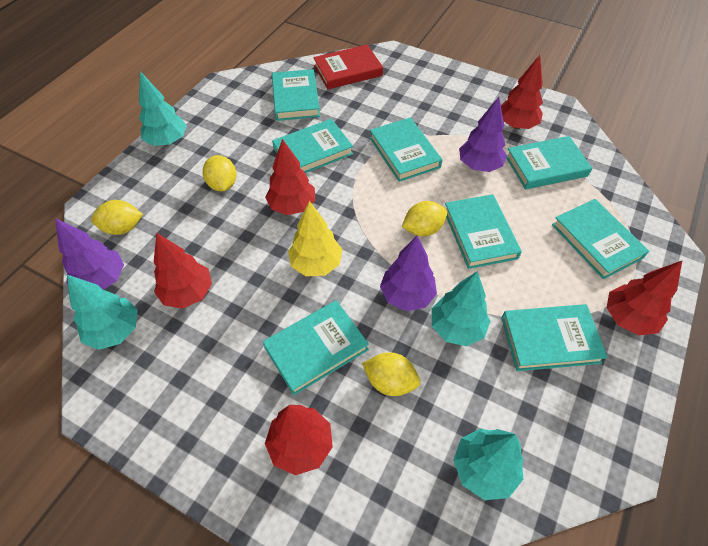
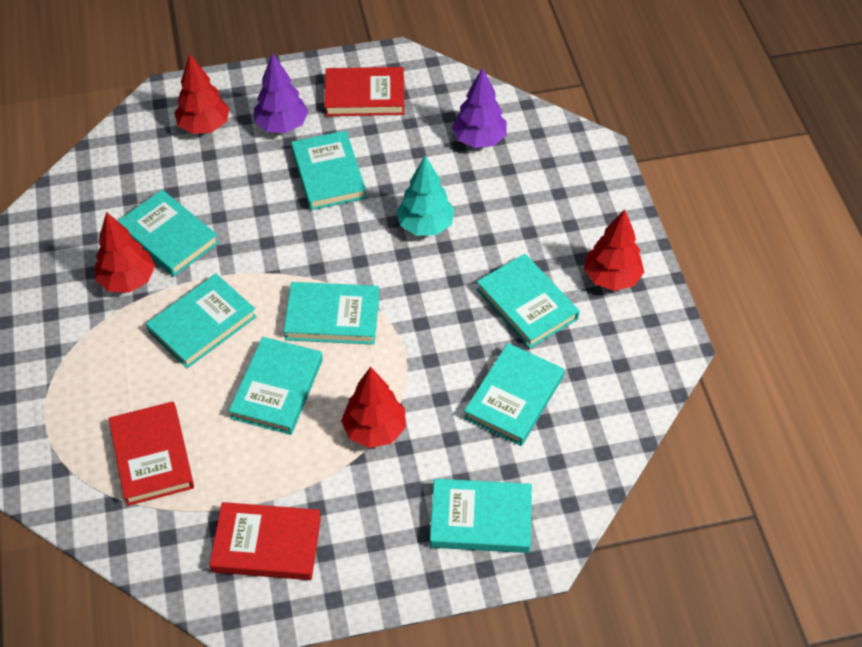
purple tree: [55,218,124,290] [380,236,437,311] [459,97,507,172] = 3 -> [254,53,309,133] [452,68,507,148] = 2
red book: [313,44,383,89] = 1 -> [109,401,194,506] [209,502,321,580] [324,67,405,116] = 3
red tree: [154,233,212,309] [265,139,315,215] [265,405,333,475] [501,55,543,129] [607,261,682,335] = 5 -> [95,212,155,293] [174,54,230,134] [341,367,406,448] [584,209,644,291] = 4
turquoise tree: [67,275,137,350] [139,71,187,146] [432,271,490,346] [453,428,523,500] = 4 -> [396,156,454,236] = 1
yellow lemon: [91,200,143,235] [203,155,236,191] [362,352,420,396] [402,201,447,236] = 4 -> none = 0
yellow tree: [288,201,342,276] = 1 -> none = 0

